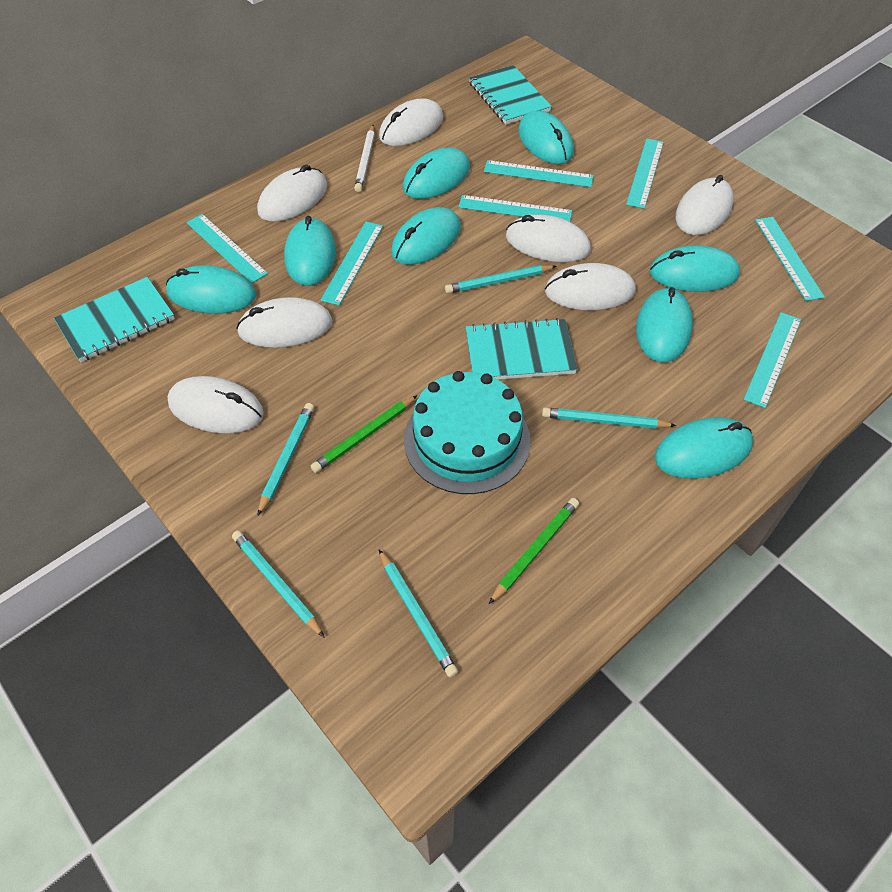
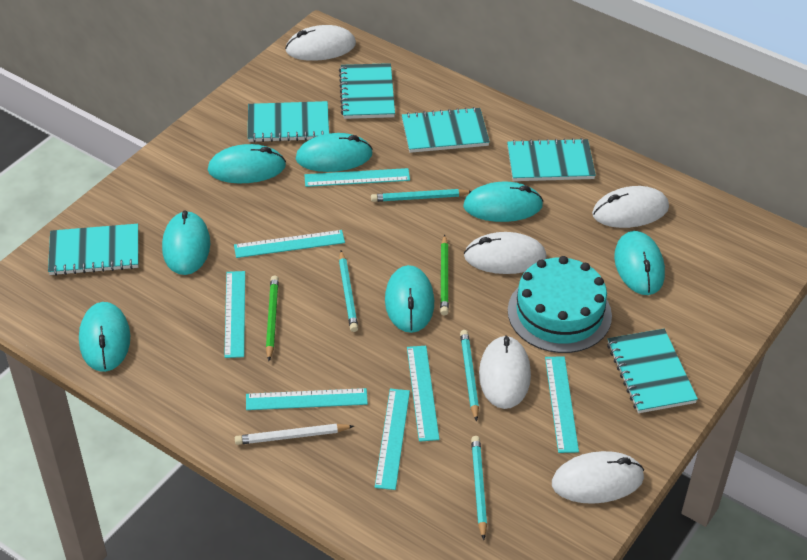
turquoise mouse: [166,265,256,314] [284,216,336,286] [391,207,461,265] [403,148,470,199] [518,110,574,164] [636,287,693,362] [650,245,740,292] [655,417,753,479] = 8 -> [79,302,130,372] [162,211,210,275] [208,144,286,183] [296,133,373,172] [385,265,434,333] [463,182,543,222] [614,231,665,295] = 7
turquoise notebook: [54,277,175,362] [466,318,578,380] [469,65,552,124] = 3 -> [48,224,138,276] [248,101,329,142] [339,63,395,119] [402,107,490,153] [507,138,596,181] [607,329,698,413] = 6
turquoise pencil: [232,530,325,638] [257,403,314,516] [379,549,458,677] [445,265,556,294] [542,408,676,429] = 5 -> [339,251,358,332] [371,189,472,202] [460,330,479,422] [471,436,487,540] = 4
white mouse: [167,376,264,434] [236,297,332,348] [257,165,327,222] [379,98,443,146] [506,214,591,262] [545,263,636,310] [676,175,734,235] = 7 -> [285,25,356,61] [464,232,547,274] [479,335,531,409] [552,451,644,504] [592,186,669,228] = 5

